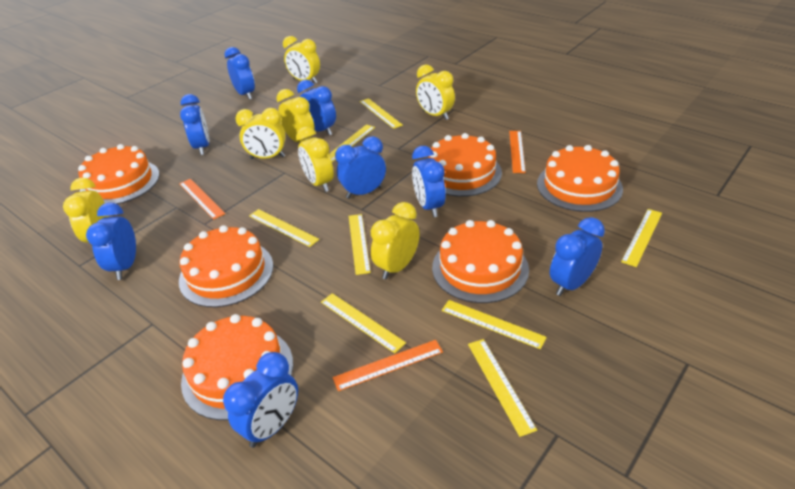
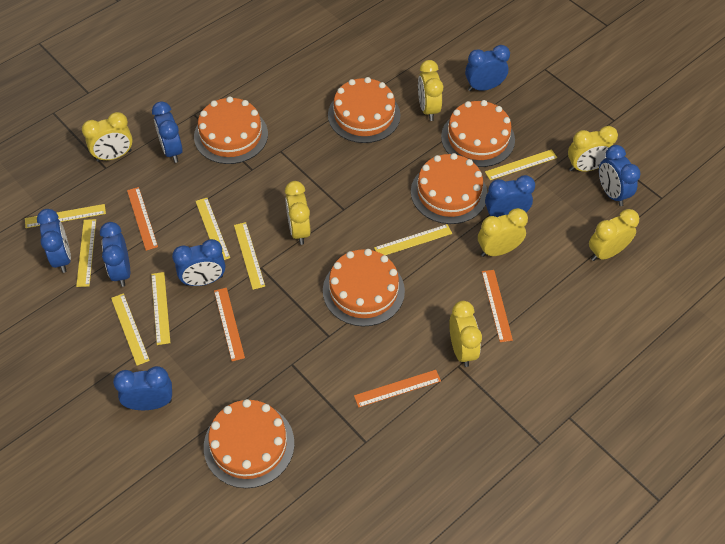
orange ruler: [179,179,225,219] [333,340,443,391] [509,131,526,173] = 3 -> [127,187,158,251] [214,288,245,361] [354,370,441,408] [482,270,513,342] = 4

